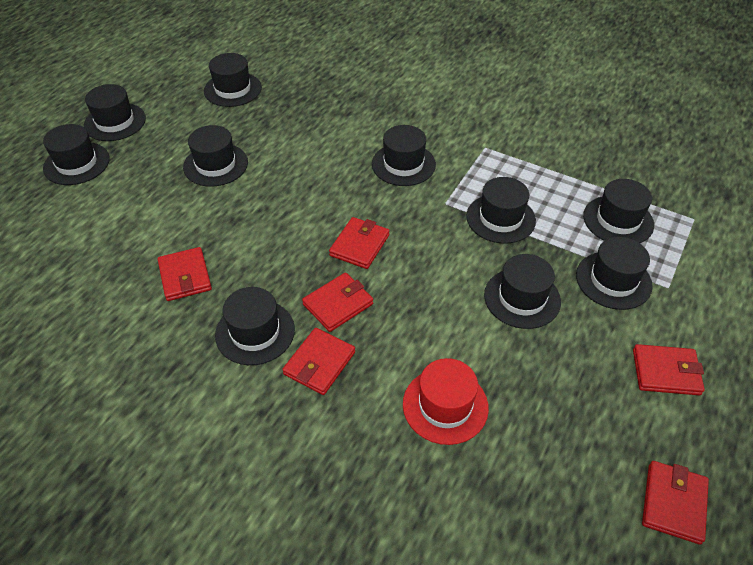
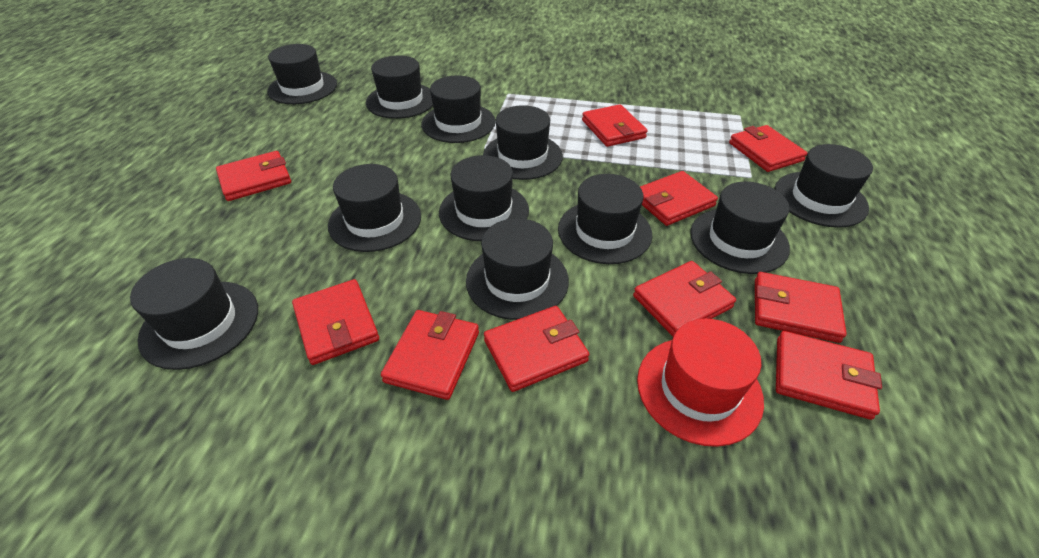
black hat: [43,124,110,185] [84,84,146,141] [183,125,248,187] [204,53,262,107] [215,287,295,365] [372,125,436,186] [466,177,536,244] [484,254,561,329] [576,237,653,310] [583,179,654,243] = 10 -> [130,258,258,370] [267,44,337,104] [328,164,421,252] [366,55,433,119] [421,75,495,143] [439,155,529,241] [466,218,569,320] [483,105,563,180] [558,174,652,264] [690,182,790,274] [774,144,873,228] = 11
red wallet: [158,247,212,301] [282,328,355,395] [302,272,373,332] [329,217,389,269] [633,344,705,396] [642,461,709,545] = 6 -> [216,151,291,201] [292,279,379,365] [381,310,479,400] [484,306,589,392] [582,104,648,147] [633,261,736,336] [640,171,718,226] [729,125,808,172] [755,272,847,343] [776,331,882,420] = 10

